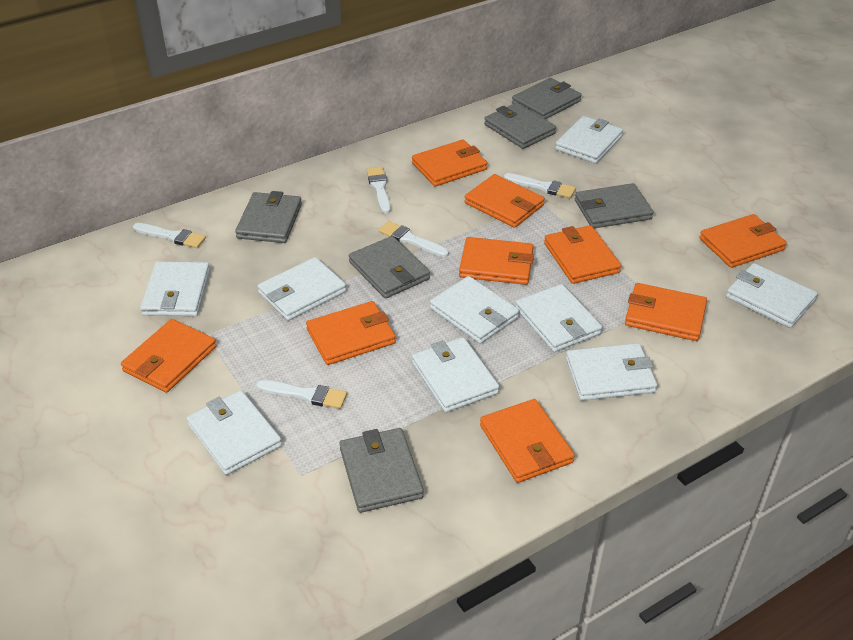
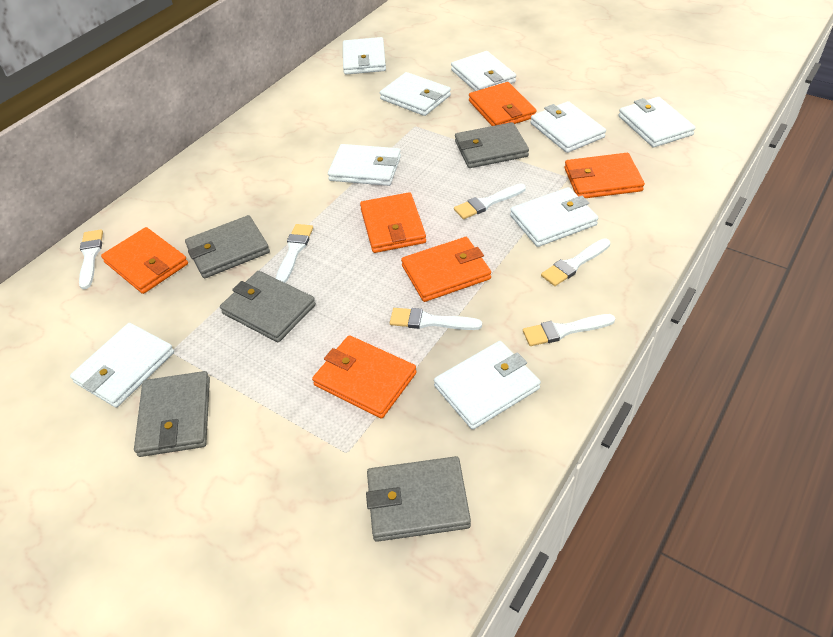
grey wallet: [235,191,302,243] [340,428,424,513] [349,236,430,299] [484,103,556,149] [512,78,582,119] [575,183,653,228] = 6 -> [134,371,210,457] [185,215,270,278] [220,271,316,342] [366,456,471,542] [455,122,529,168] = 5
orange wallet: [121,319,217,393] [306,301,396,365] [412,140,487,186] [459,237,534,285] [464,174,545,228] [480,399,575,483] [544,225,621,284] [625,283,707,341] [699,214,787,268] = 9 -> [101,227,188,294] [312,335,416,419] [360,192,426,253] [401,237,491,302] [469,82,536,126] [564,153,645,198] = 6
white brush: [133,223,206,248] [256,380,347,409] [366,167,391,213] [379,221,449,257] [504,173,576,198] = 5 -> [79,230,103,290] [276,224,313,283] [390,308,482,330] [454,184,526,219] [523,314,615,346] [541,238,610,286] = 6

